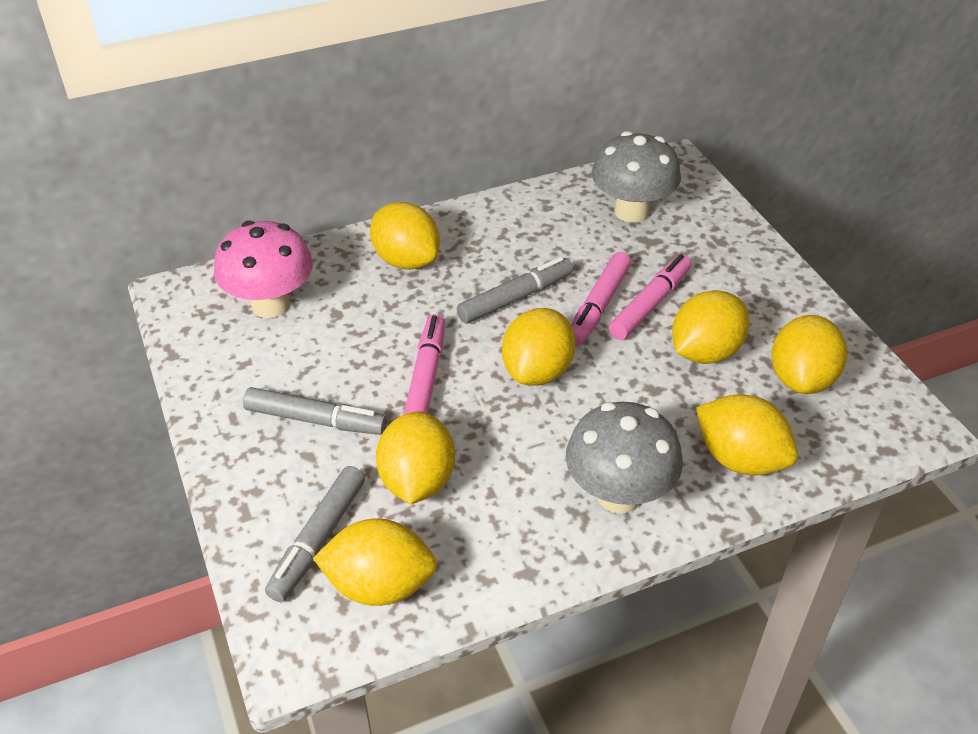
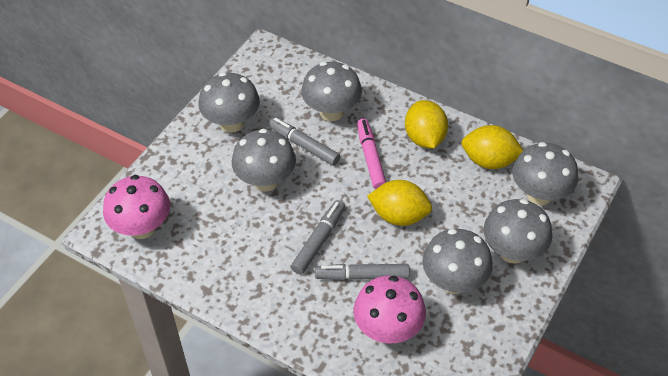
grey mushroom: [566,402,683,514] [592,131,681,223] = 2 -> [199,72,260,133] [232,129,296,192] [301,62,362,121] [422,229,493,294] [484,199,552,264] [512,142,578,205] = 6
pink marker: [404,314,445,414] [571,252,631,346] [609,254,692,340] = 3 -> [357,119,386,189] = 1
pink mushroom: [214,221,313,318] = 1 -> [103,175,170,239] [353,275,426,343] = 2
yellow lemon: [313,518,437,606] [370,202,440,270] [376,411,455,504] [502,308,575,386] [672,290,750,364] [696,394,798,475] [771,315,847,394] = 7 -> [367,180,432,226] [405,100,448,149] [461,125,523,169] = 3

